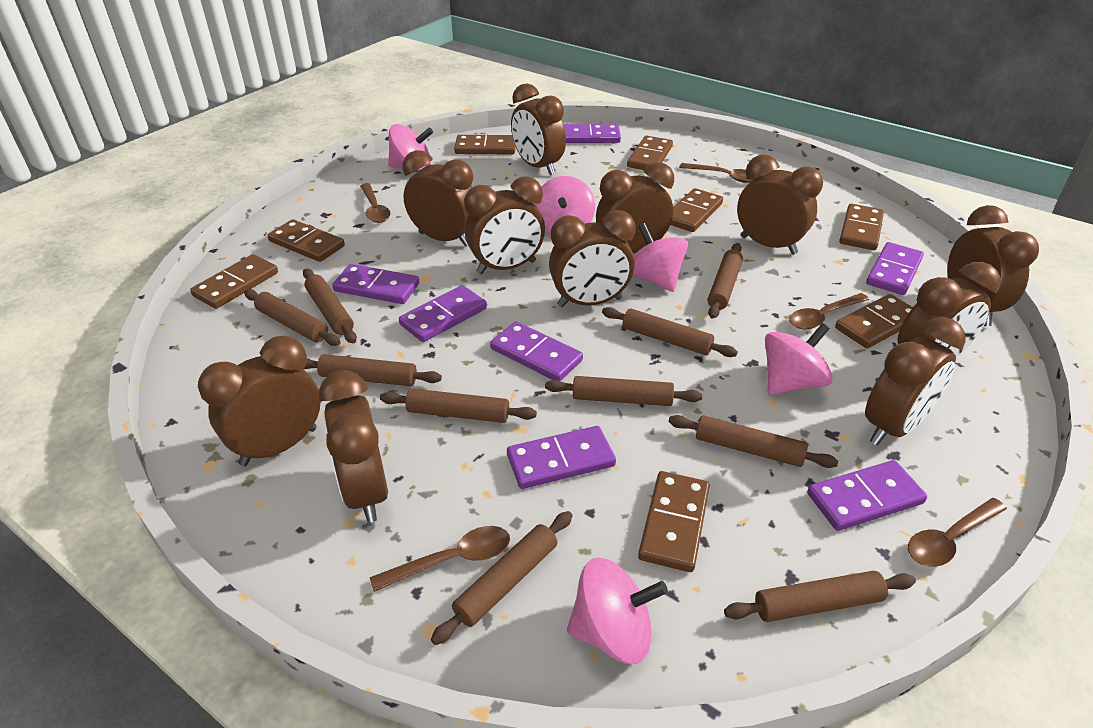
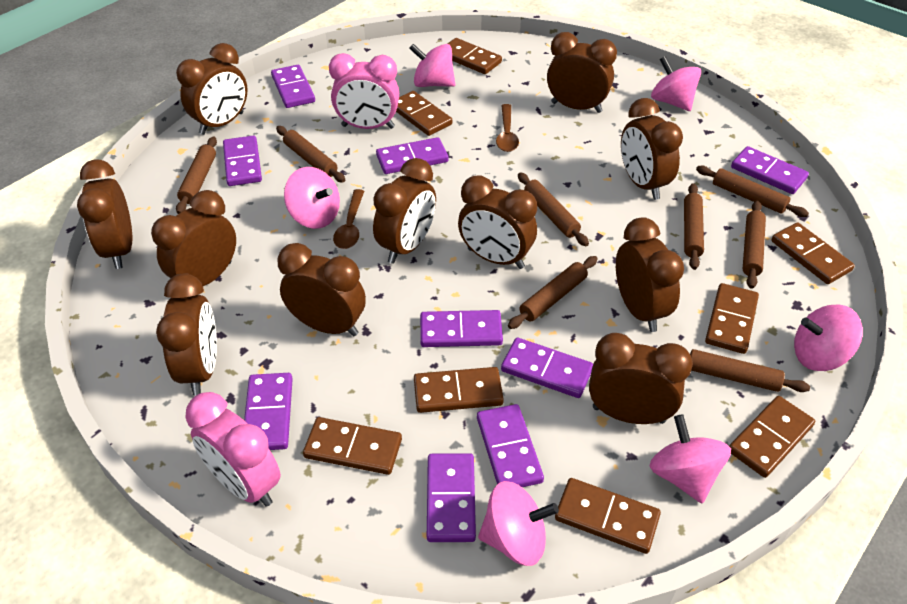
brown rolling pin: [244,289,341,346] [303,269,357,343] [303,354,442,386] [380,389,537,423] [431,511,572,645] [545,376,702,406] [602,307,738,357] [668,415,838,468] [708,243,743,319] [724,571,916,622] = 10 -> [176,137,217,214] [276,126,345,183] [508,256,597,329] [518,172,589,246] [684,183,704,270] [690,349,810,392] [696,166,809,217] [743,201,766,289] = 8
brown spoon: [360,183,391,223] [370,526,510,592] [679,163,753,183] [789,293,869,329] [908,498,1007,567] = 5 -> [333,189,364,249] [496,104,519,152] = 2
pink clock: none = 0 -> [185,392,281,507] [329,53,399,129] = 2
pink spinning top: [388,124,433,171] [534,176,595,234] [567,558,668,664] [633,223,688,292] [765,323,833,395] = 5 -> [284,167,340,229] [409,44,455,87] [478,481,559,566] [649,414,731,503] [651,56,701,111] [794,305,863,371] = 6
purple domino: [332,264,419,304] [399,285,487,342] [490,321,583,381] [507,426,616,489] [563,124,621,143] [807,460,927,531] [866,242,924,295] = 7 -> [223,136,262,186] [244,373,293,450] [271,65,315,108] [376,137,448,174] [420,310,503,347] [427,453,476,542] [477,404,544,487] [501,337,593,398] [731,146,809,194] = 9

